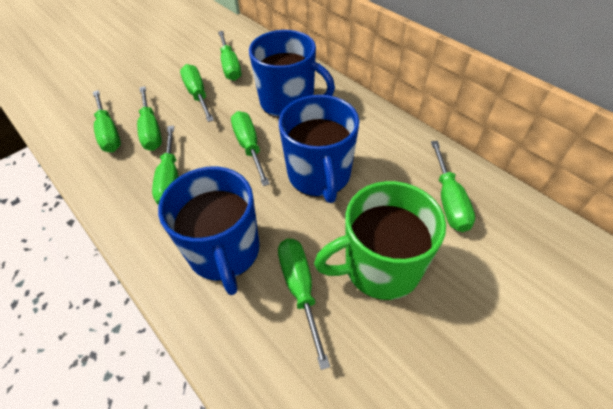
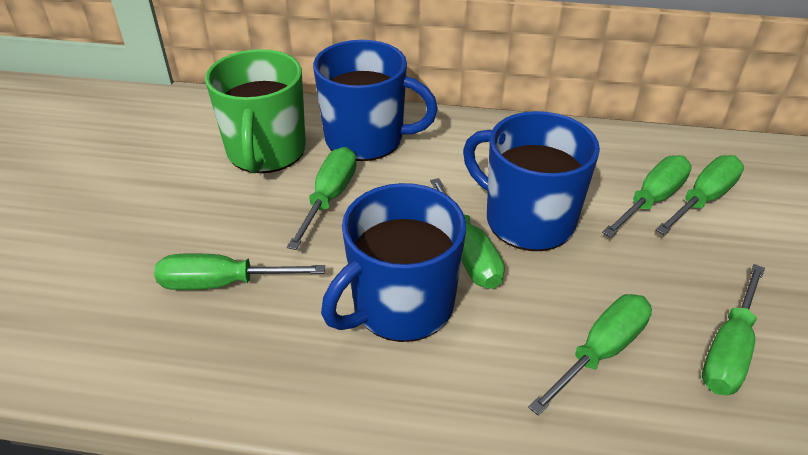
green screwdriver: [93,90,121,152] [137,86,162,151] [152,125,178,205] [180,64,214,122] [218,31,241,81] [231,111,270,186] [278,239,330,370] [431,141,475,232] = 8 -> [154,253,325,290] [287,147,357,250] [430,178,505,289] [528,294,652,416] [602,155,692,238] [655,155,744,235] [702,264,765,395] = 7

